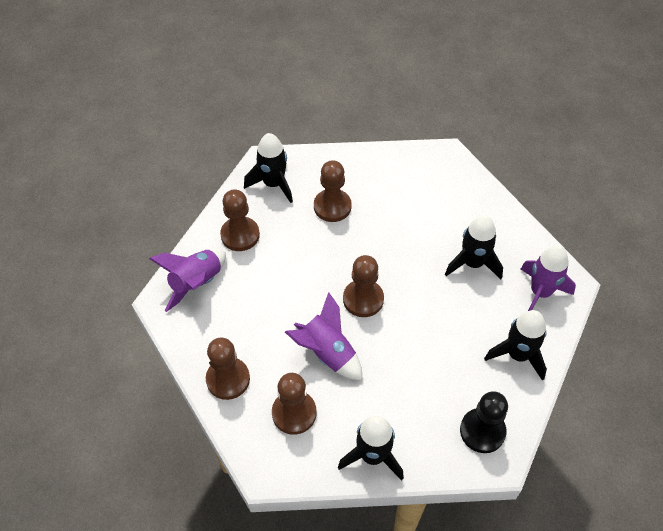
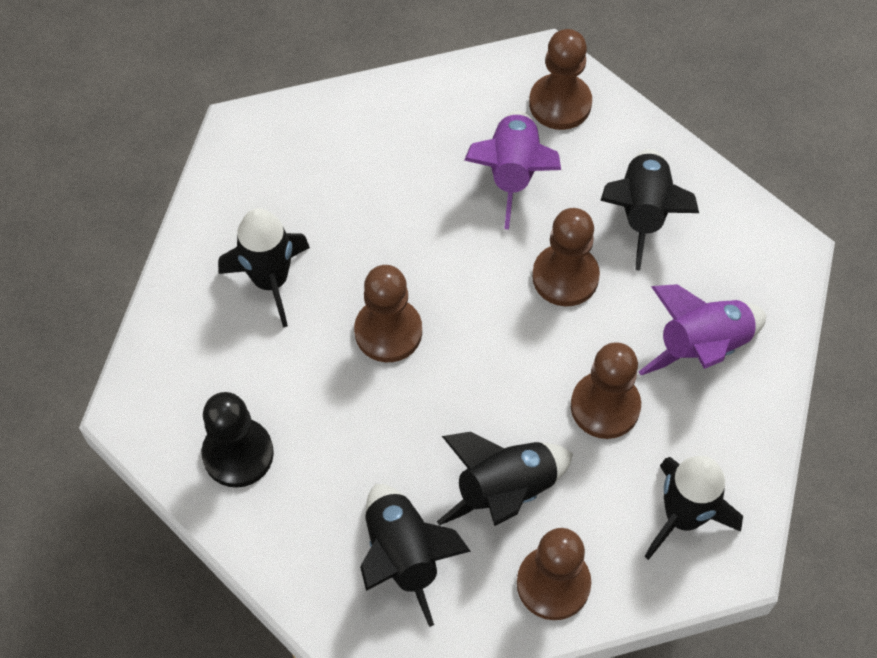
black rocket: [244,133,293,203] [338,416,404,481] [445,215,503,279] [484,310,547,381] = 4 -> [218,208,310,327] [360,484,471,627] [437,432,573,526] [600,149,699,271] [645,456,743,560] = 5
purple rocket: [149,249,226,312] [285,292,362,380] [521,245,576,311] = 3 -> [464,111,561,230] [639,284,766,375] = 2

